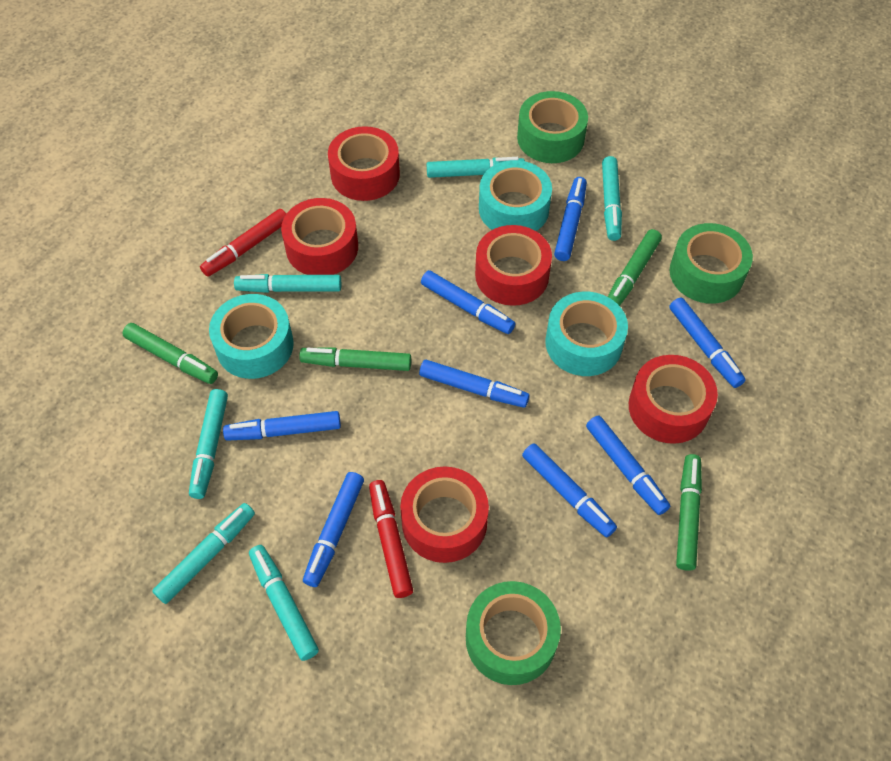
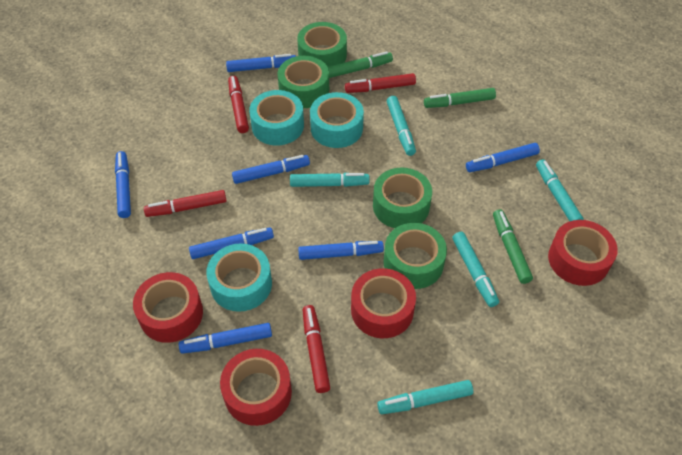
blue marker: [223,411,341,441] [303,472,364,587] [419,360,530,408] [421,270,515,334] [522,443,617,537] [554,177,587,261] [586,415,670,515] [669,297,746,388] = 8 -> [115,151,131,218] [179,323,272,354] [189,227,274,259] [226,54,296,72] [232,155,310,184] [298,241,384,260] [466,143,540,172] = 7
green marker: [122,323,218,384] [299,348,411,371] [608,229,662,306] [676,454,702,571] = 4 -> [328,52,393,78] [424,88,496,108] [493,209,533,284] = 3
green tape: [466,581,561,685] [517,91,588,163] [670,223,753,304] = 3 -> [278,56,329,108] [297,22,347,67] [373,168,432,228] [384,223,447,289] = 4
red marker: [200,209,286,277] [369,480,413,598] = 2 -> [144,190,227,217] [228,76,249,133] [303,305,330,393] [345,73,416,93] = 4
red tape: [281,198,358,275] [328,126,400,201] [400,466,489,563] [475,225,552,306] [629,355,718,444] = 5 -> [133,272,203,343] [220,349,292,426] [351,268,416,338] [548,220,618,286] = 4
turquoise marker: [152,503,255,604] [189,389,228,499] [234,274,341,293] [249,545,319,661] [427,157,525,178] [602,156,622,241] = 6 -> [290,173,370,187] [377,380,473,414] [387,96,416,156] [452,232,499,307] [536,159,584,221] = 5

